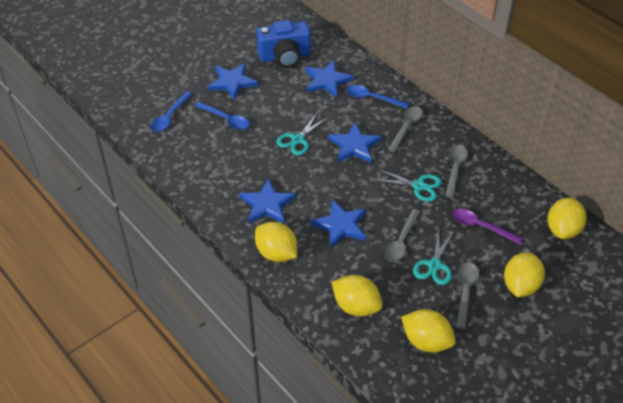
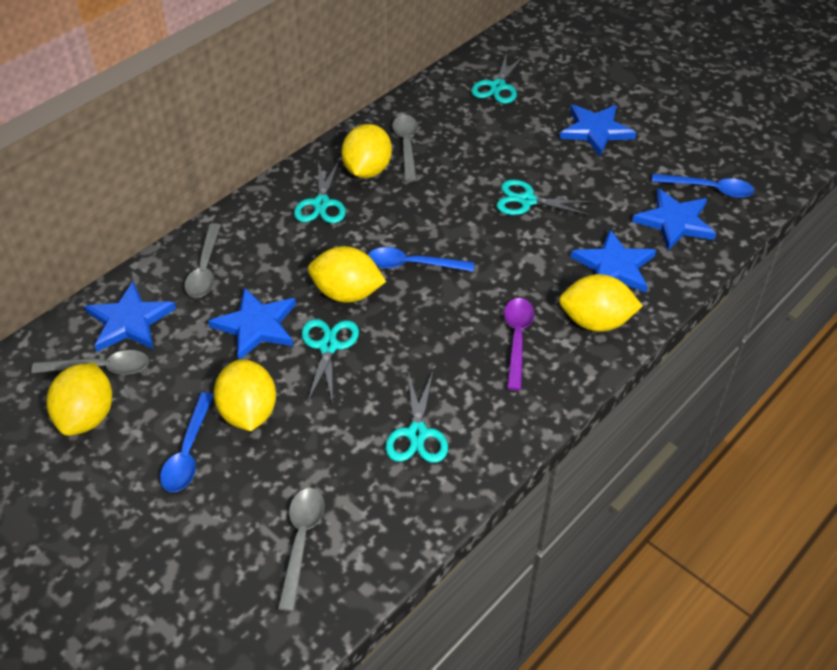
blue camera: [257,20,311,68] = 1 -> none = 0
turquoise scissors: [276,113,329,155] [376,169,441,202] [413,227,453,285] = 3 -> [294,161,346,223] [301,319,359,404] [385,372,448,463] [471,52,524,104] [496,180,593,216] = 5

